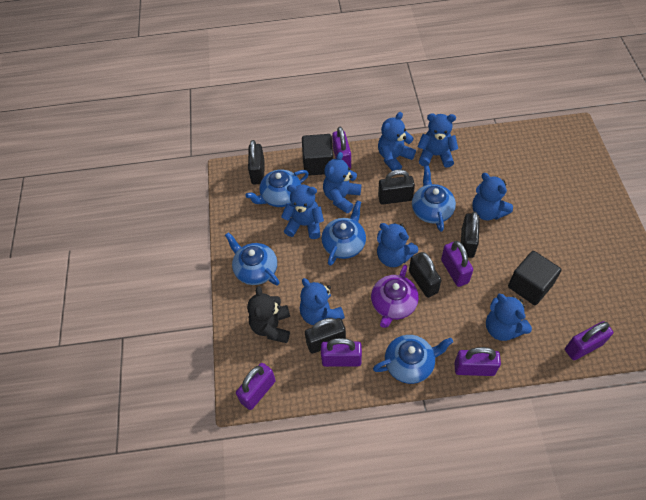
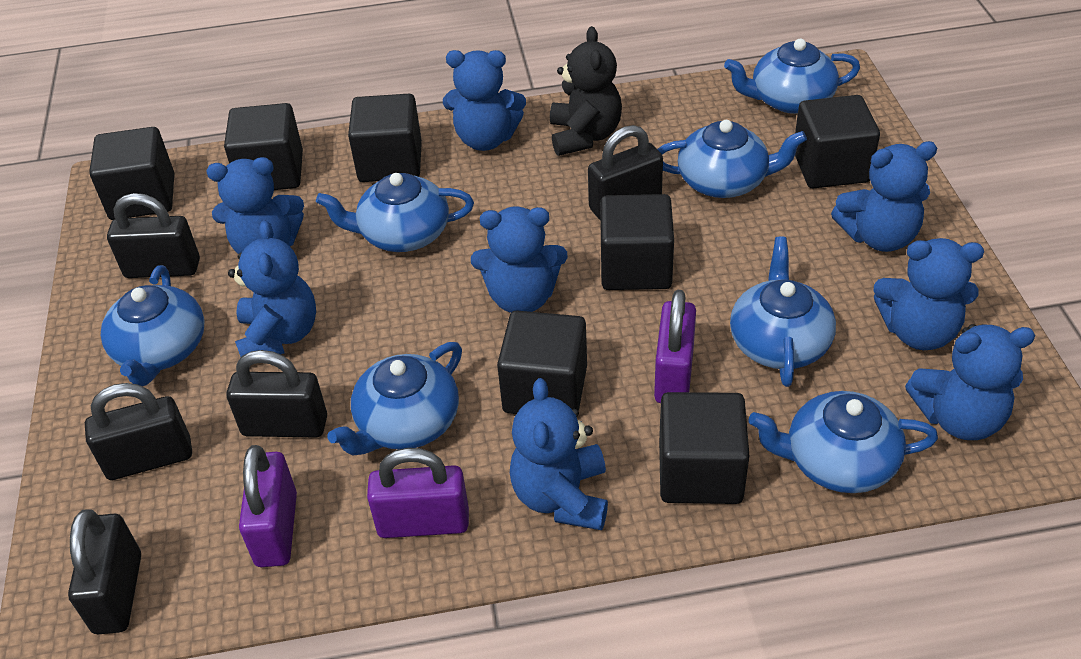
black cube: [302,134,333,176] [508,251,562,305] = 2 -> [89,127,174,220] [224,103,303,190] [348,94,422,182] [497,310,587,414] [600,194,674,290] [659,392,749,504] [795,95,880,189] = 7
blue teapot: [225,232,280,285] [245,169,309,207] [321,200,366,266] [373,335,453,384] [412,166,456,232] = 5 -> [101,265,204,386] [316,173,474,252] [328,342,462,456] [657,120,807,198] [724,39,860,114] [730,237,836,387] [748,391,938,493] = 7
purple padlock: [236,363,276,410] [321,338,362,367] [332,127,351,169] [441,241,473,287] [454,347,501,376] [565,321,613,360] = 6 -> [239,445,297,567] [367,448,469,538] [654,290,696,403] = 3
purple teapot: [371,265,419,328] = 1 -> none = 0

